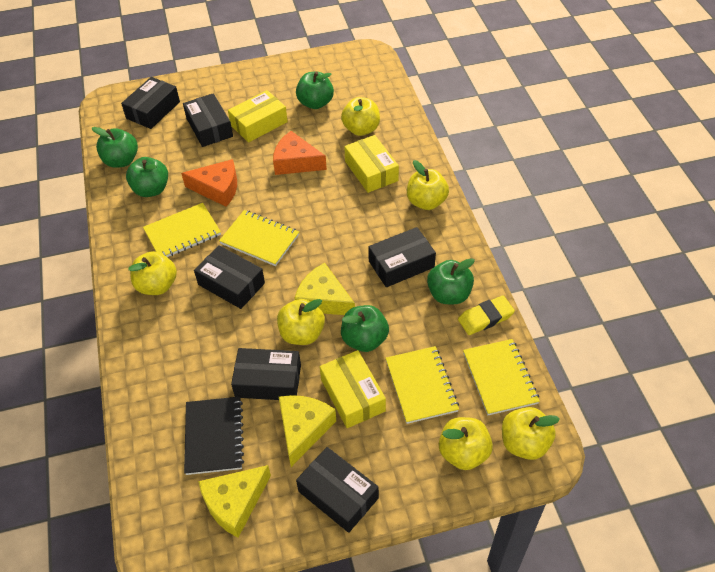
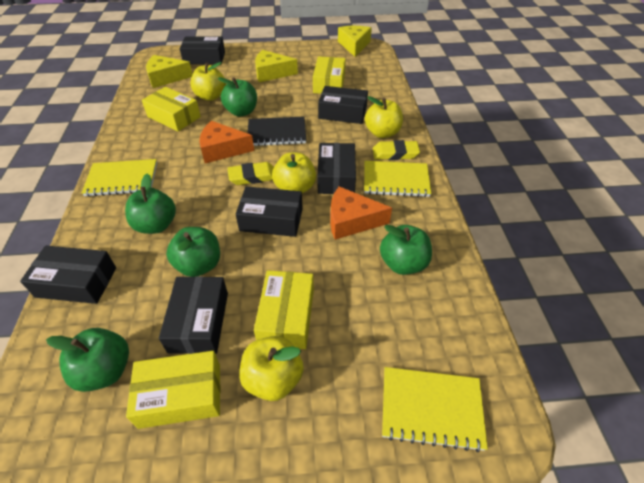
yellow apple: [128,251,177,295] [277,299,325,345] [341,97,380,136] [407,160,449,210] [439,417,493,470] [502,407,560,460] = 6 -> [190,62,226,101] [239,336,304,401] [272,152,316,193] [365,96,403,138] = 4
yellow box: [228,90,288,143] [320,350,386,428] [344,135,399,193] = 3 -> [126,351,220,429] [142,87,201,131] [254,270,314,349] [313,56,346,94] = 4
yellow eraser: [458,296,515,335] = 1 -> [227,162,274,185] [373,140,420,160] = 2
yellow notebook: [143,203,221,257] [219,210,299,266] [386,346,459,424] [463,339,540,415] = 4 -> [82,159,157,197] [364,161,431,197] [382,367,488,452] = 3

